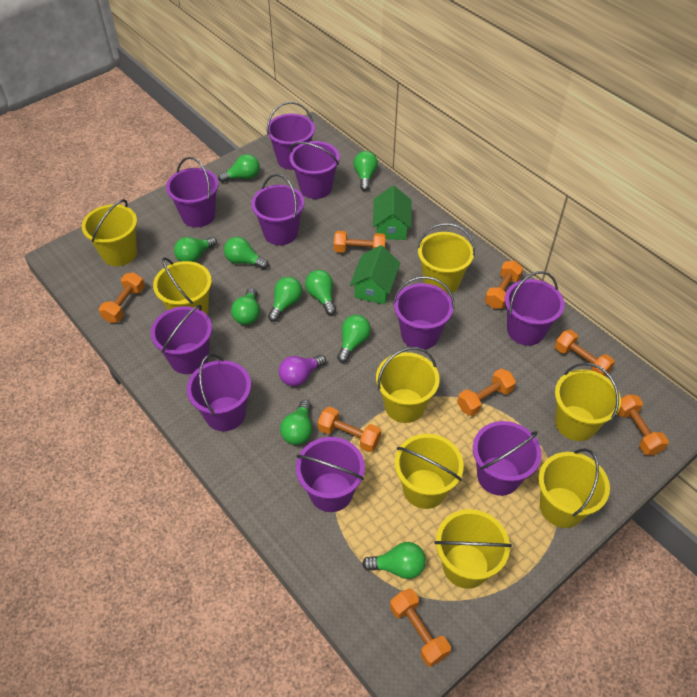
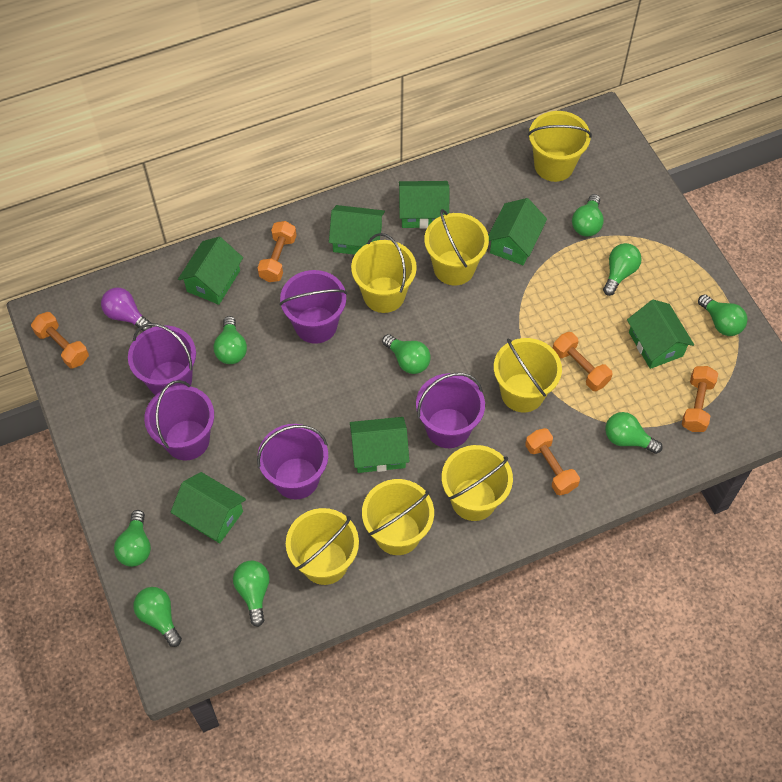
green house: [350,245,400,305] [373,186,412,240] = 2 -> [171,472,246,543] [178,237,243,305] [329,205,385,255] [350,417,409,473] [399,181,449,229] [488,198,547,265] [627,300,694,369] = 7
green light bulb: [174,237,217,262] [218,154,260,183] [224,237,269,269] [231,288,260,325] [268,277,302,322] [280,400,312,445] [305,270,336,315] [337,315,371,363] [353,151,378,191] [362,542,426,579] = 10 -> [114,510,151,567] [133,587,182,647] [213,316,247,364] [233,561,270,627] [382,334,431,374] [572,194,604,237] [603,243,642,296] [605,412,663,454] [698,294,747,336] = 9
orange dumbbell: [99,272,145,323] [318,407,381,452] [334,231,386,253] [390,588,451,667] [457,369,516,416] [485,261,523,309] [555,330,615,376] [618,394,669,455] = 8 -> [31,312,89,368] [258,221,297,282] [525,428,580,495] [553,332,613,391] [682,366,718,432] = 5
purple bucket: [151,305,212,374] [166,157,219,227] [187,354,251,431] [251,174,304,245] [266,102,315,170] [289,141,340,199] [296,437,365,512] [393,276,454,350] [473,421,542,496] [505,271,564,346] = 10 -> [128,323,196,395] [144,380,214,460] [257,424,328,499] [279,270,347,344] [416,373,485,448] = 5
yellow bucket: [82,199,137,266] [153,258,212,315] [376,347,440,423] [395,434,464,509] [417,223,475,294] [434,509,512,589] [538,448,610,528] [555,363,621,441] = 8 -> [286,508,359,585] [351,233,417,313] [362,479,434,555] [424,209,489,285] [442,445,513,521] [494,338,562,412] [528,111,592,182] = 7

